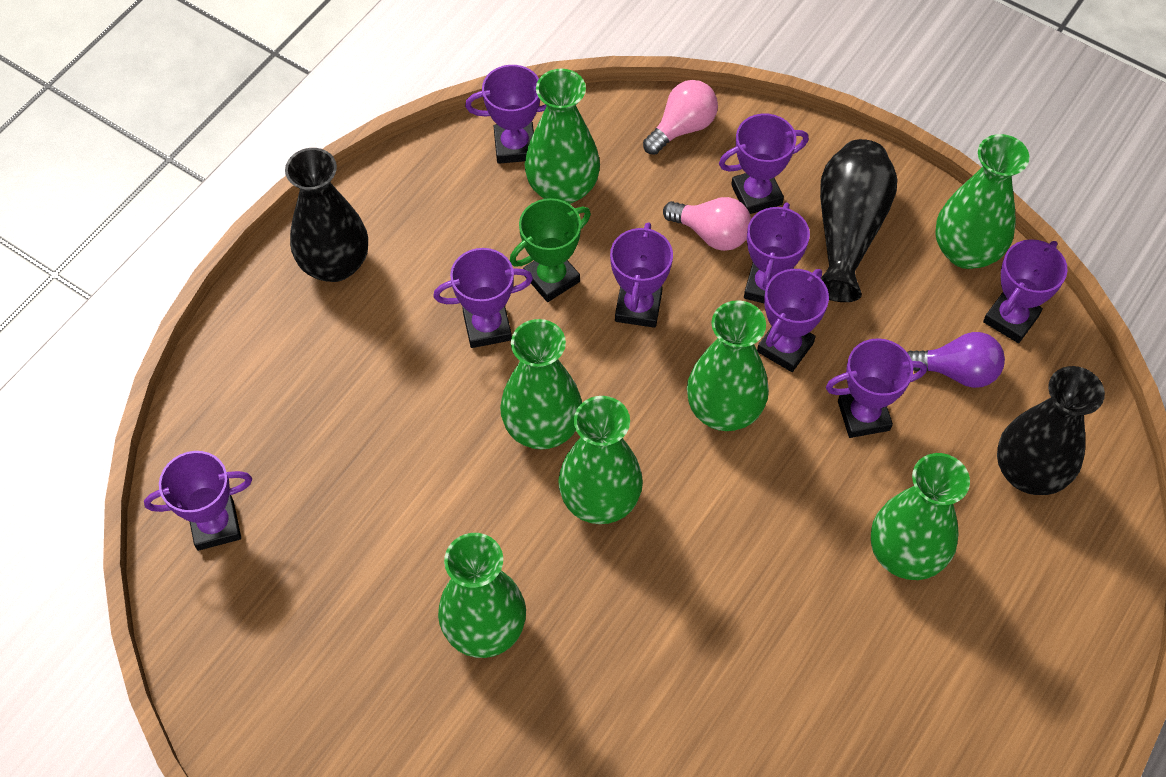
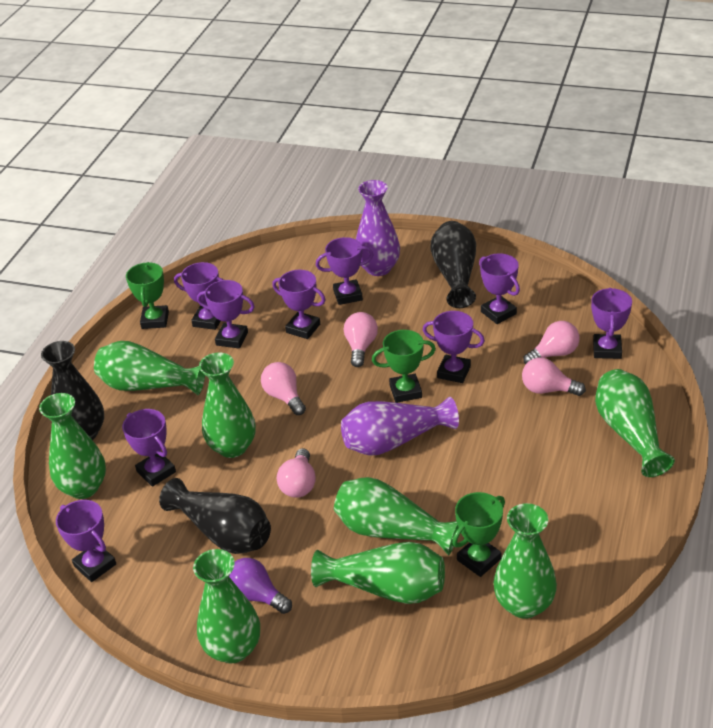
green trophy: [510,198,591,302] = 1 -> [126,262,169,329] [372,330,436,403] [452,492,505,577] = 3
green vase: [438,533,526,658] [500,319,582,449] [525,69,600,204] [558,396,643,524] [687,300,769,431] [871,453,970,580] [935,134,1029,269] = 7 -> [39,393,106,499] [94,341,205,395] [193,549,260,663] [199,353,256,458] [311,542,445,604] [334,477,459,555] [493,503,557,619] [595,369,675,477] = 8
pink light bulb: [643,80,718,155] [663,197,751,251] = 2 -> [261,362,306,415] [277,448,316,498] [344,312,378,367] [522,358,586,396] [523,321,580,364] = 5
purple vase: none = 0 -> [341,397,459,456] [356,180,400,276] = 2

